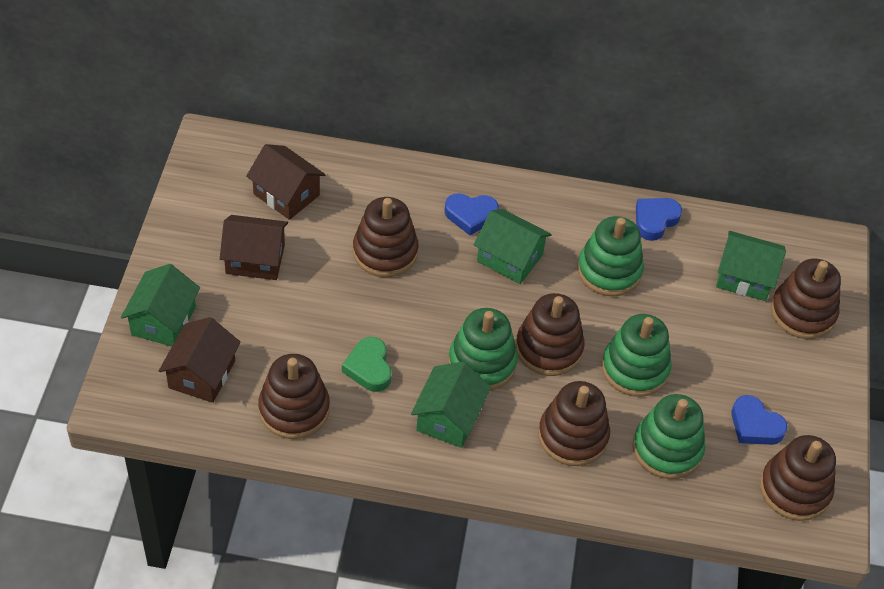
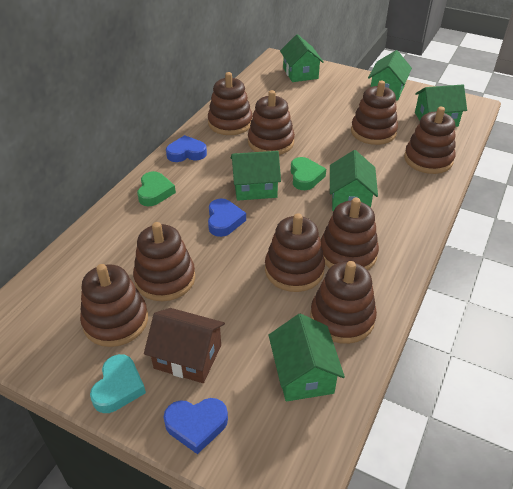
brown house: [159,317,241,403] [220,215,288,280] [246,144,326,220] = 3 -> [144,308,225,383] = 1
brown stacking toy: [258,354,330,439] [353,197,419,277] [515,293,585,376] [538,381,610,466] [760,435,836,521] [771,259,841,339] = 6 -> [80,264,148,347] [133,222,195,301] [208,72,253,135] [248,90,295,155] [265,213,325,292] [310,261,377,344] [320,198,379,270] [351,80,398,145] [404,107,455,174] = 9
green heart: [342,337,392,392] = 1 -> [137,171,176,206] [291,157,326,190] = 2
green house: [121,264,200,347] [411,362,491,448] [474,209,552,284] [716,231,786,301] = 4 -> [231,151,281,201] [268,313,345,402] [280,34,324,82] [330,150,378,211] [368,50,412,101] [415,85,467,127] = 6
green stacking toy: [448,308,518,391] [577,216,644,297] [602,314,672,397] [632,394,705,479] = 4 -> none = 0
turquoise heart: none = 0 -> [90,354,146,413] = 1

